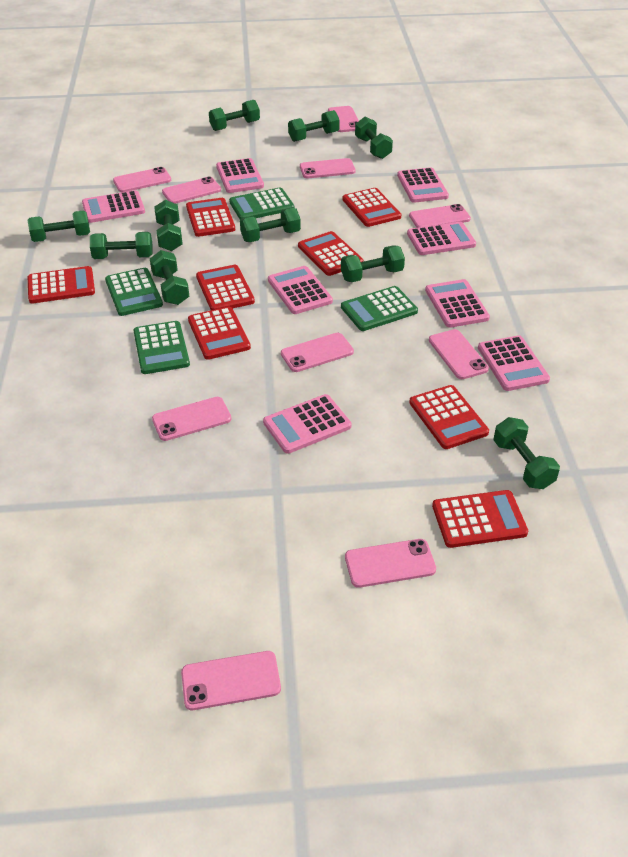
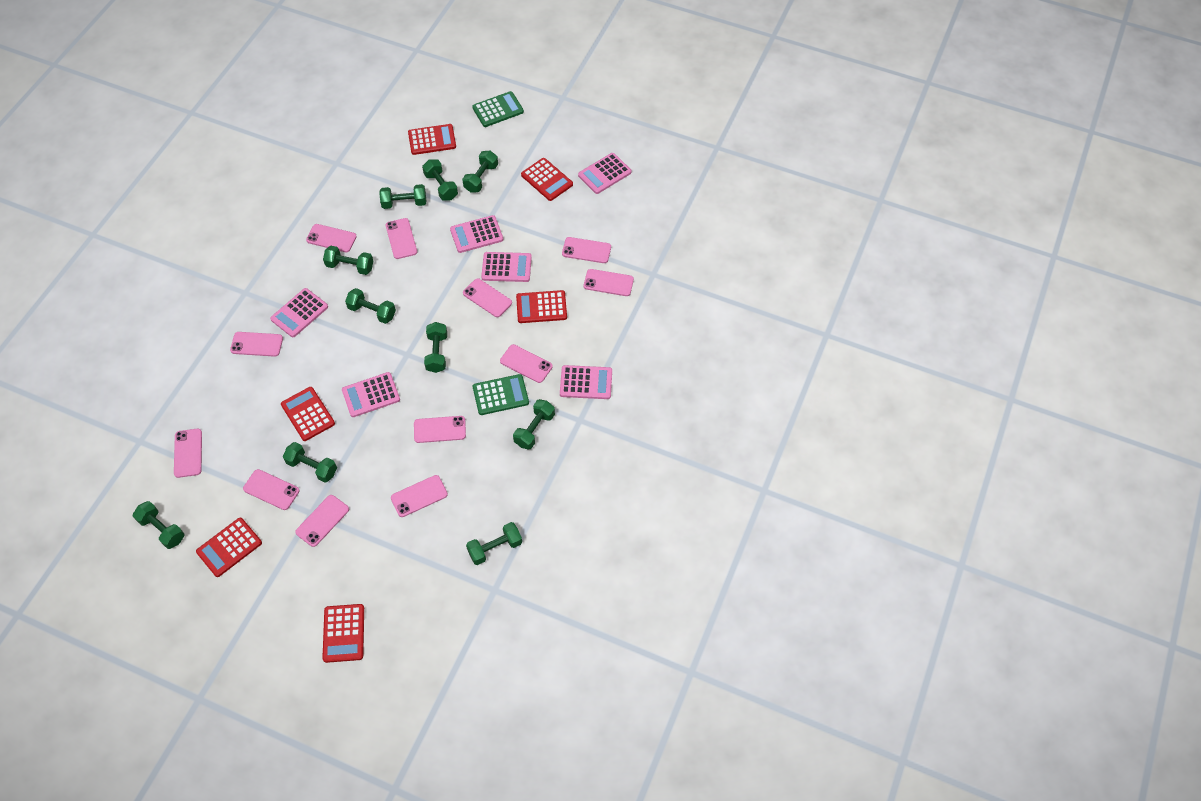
green calculator: [105,268,163,316] [133,321,190,374] [229,188,294,220] [341,286,418,331] = 4 -> [472,91,524,127] [473,374,529,415] = 2
pink calculator: [82,190,145,223] [216,158,264,193] [263,394,352,454] [268,266,333,314] [397,167,449,203] [407,222,476,255] [425,279,490,328] [478,335,550,391] = 8 -> [270,288,328,337] [342,372,400,417] [450,215,503,253] [481,252,532,282] [560,365,612,399] [578,153,631,194] = 6
pink phone: [113,167,171,192] [152,397,231,441] [162,177,221,204] [181,651,281,710] [281,333,354,372] [300,158,356,178] [328,106,359,132] [345,539,436,588] [409,204,471,228] [429,329,489,379] = 10 -> [174,429,202,478] [230,332,283,357] [243,469,300,510] [295,495,349,547] [306,224,357,252] [386,218,417,259] [391,475,448,517] [414,416,466,443] [463,278,512,317] [500,344,553,383] [562,237,611,263] [584,269,634,296] = 12
red calculator: [28,266,95,303] [186,198,235,237] [188,307,251,360] [196,265,255,310] [298,231,363,276] [343,188,402,227] [409,385,489,449] [432,490,528,548] = 8 -> [196,518,262,577] [281,387,335,441] [322,604,364,663] [408,124,456,155] [516,290,567,323] [521,158,573,201] = 6

